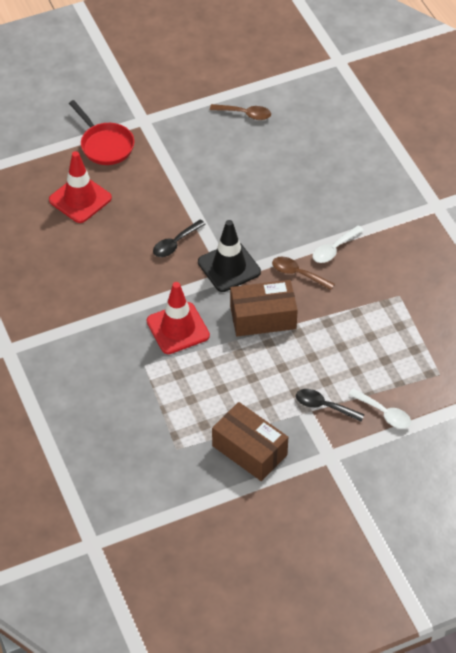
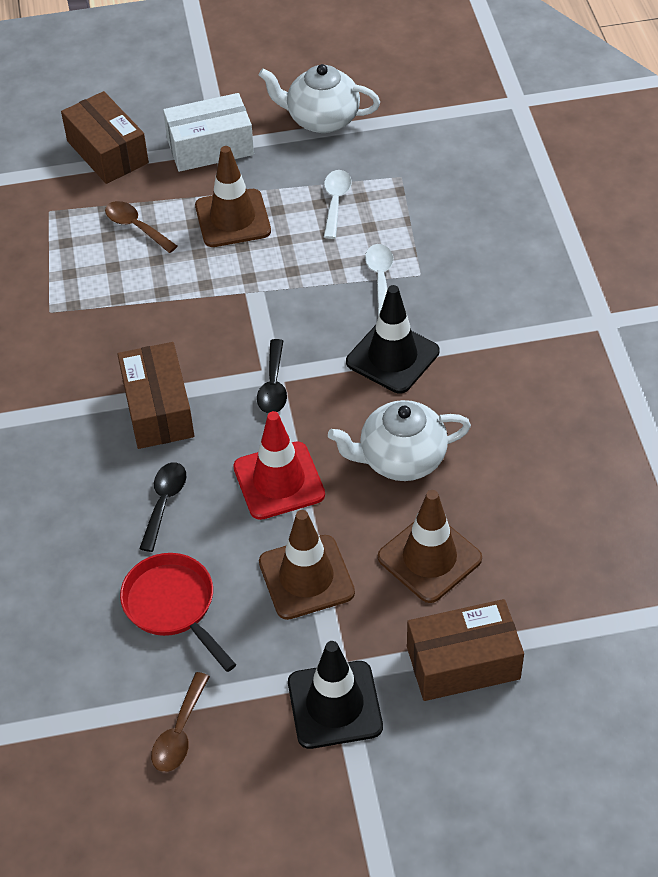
black traffic cone: [198,220,261,292] = 1 -> [288,641,383,749] [346,285,439,394] = 2
brown box: [212,402,288,481] [230,280,298,337] = 2 -> [61,91,149,184] [117,342,194,449] [407,599,524,701] = 3
brown traffic cone: none = 0 -> [195,146,271,247] [259,510,355,620] [378,490,482,603] = 3
red traffic cone: [49,151,112,223] [147,282,210,354] = 2 -> [233,411,325,520] = 1
white box: none = 0 -> [163,93,254,172] = 1
white teapot: none = 0 -> [259,64,380,133] [328,400,471,481] = 2

